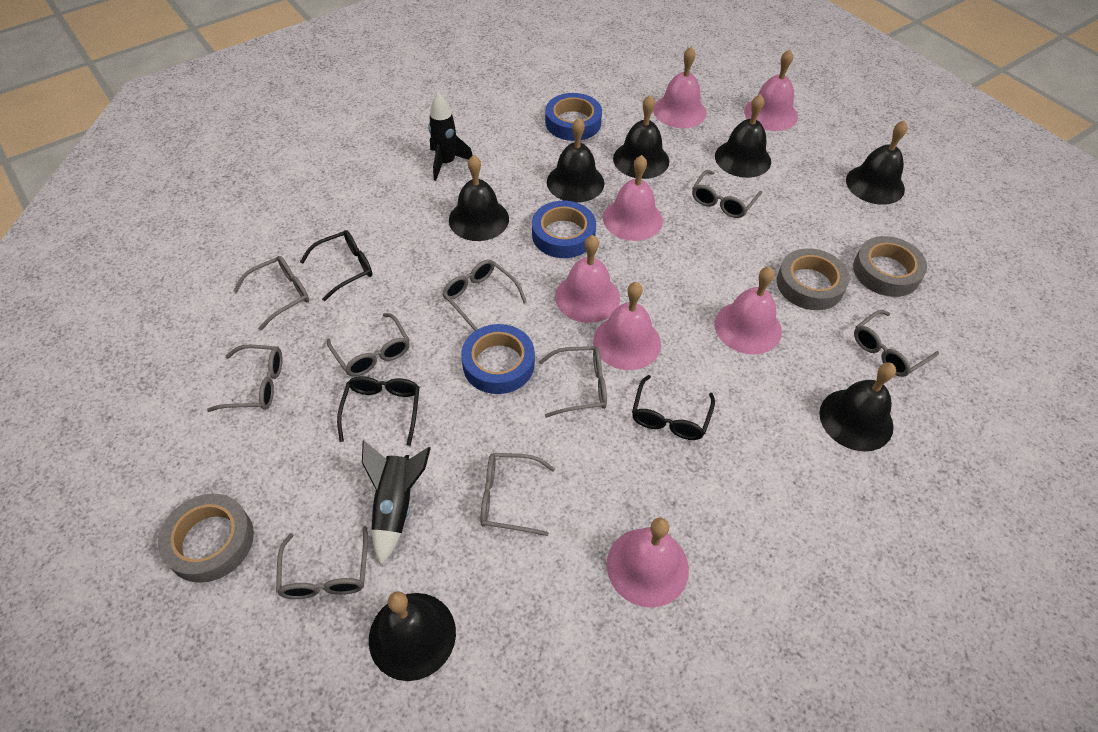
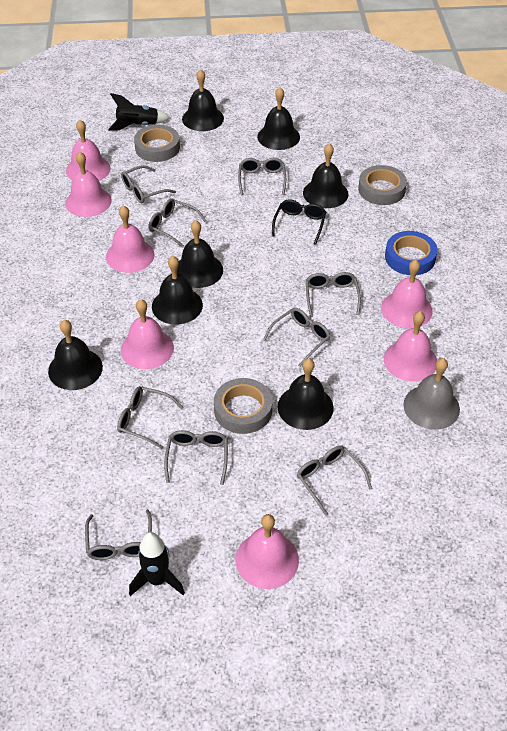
black glasses: [300,230,372,301] [337,376,420,446] [632,375,715,440] = 3 -> [272,199,326,245] = 1
blue tape: [461,324,535,394] [532,201,596,258] [545,93,602,141] = 3 -> [385,231,438,275] = 1
grey bell: none = 0 -> [403,358,460,430] = 1

